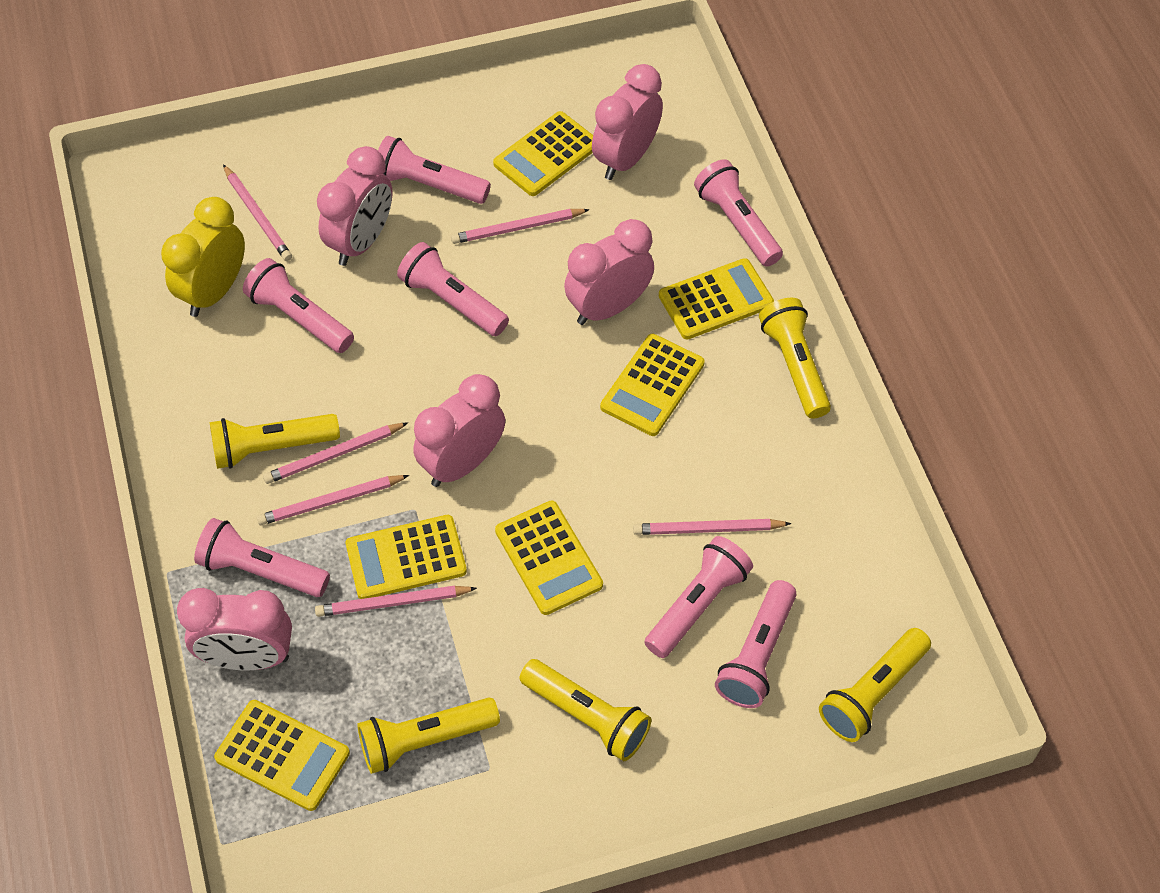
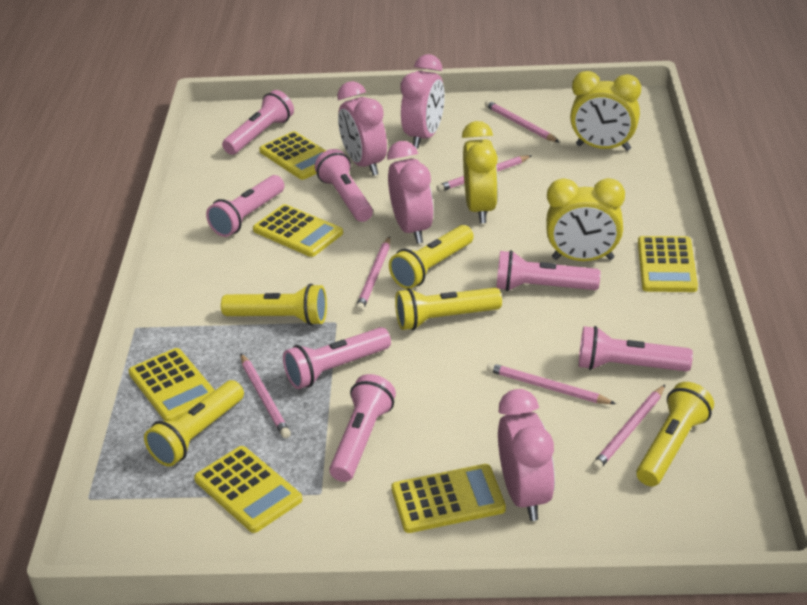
pink clock: [177,588,292,671] [317,146,392,266] [413,374,505,487] [564,219,654,325] [592,64,663,180] = 5 -> [337,81,387,176] [387,141,434,244] [400,54,445,149] [498,389,555,521] = 4
yellow clock: [161,197,245,317] = 1 -> [462,121,498,223] [546,178,625,261] [570,71,641,151] = 3

